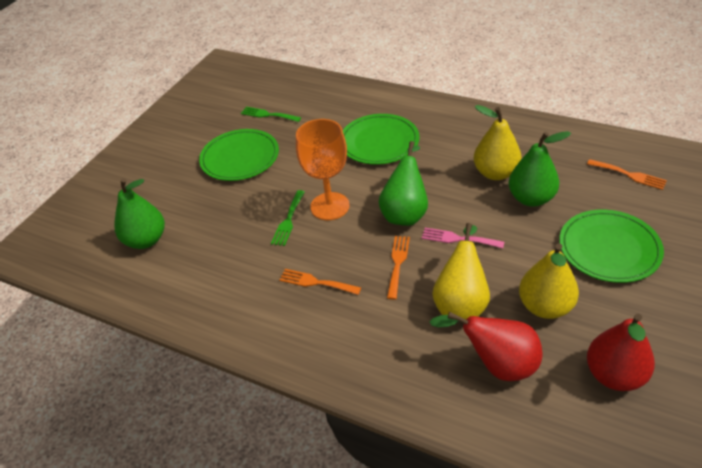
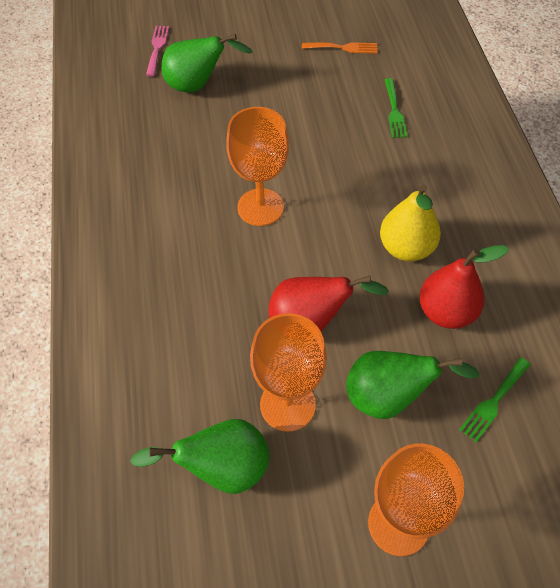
green plate: [199,129,279,181] [343,114,420,165] [559,209,664,283] = 3 -> none = 0
orange fork: [279,269,361,295] [387,236,410,300] [587,159,667,190] = 3 -> [302,42,378,53] = 1
orange goblet: [296,119,350,220] = 1 -> [226,107,289,226] [250,313,327,432] [368,444,464,556] = 3
yellow pear: [432,223,490,319] [474,105,522,180] [519,243,579,319] = 3 -> [380,184,441,261] = 1

